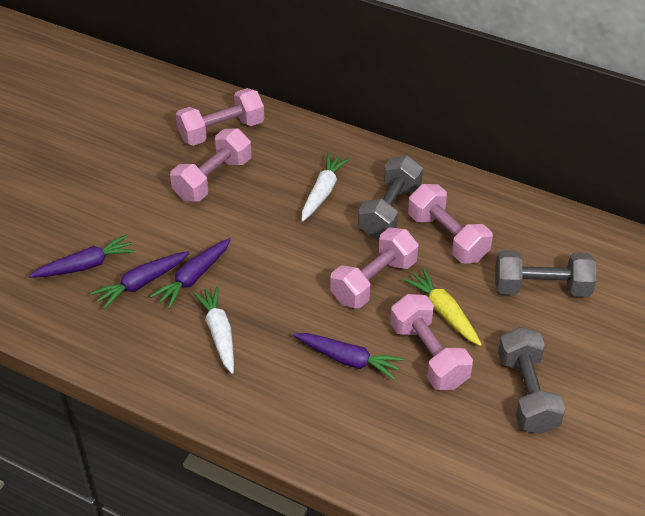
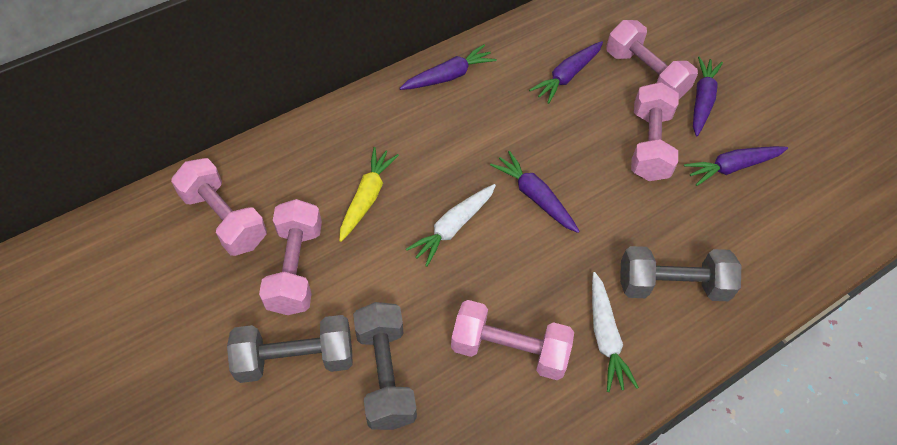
purple carrot: [29,235,135,278] [91,251,190,309] [150,238,231,309] [293,333,404,380] = 4 -> [400,44,497,90] [490,151,580,233] [529,41,603,104] [684,146,788,186] [693,57,723,136] = 5

